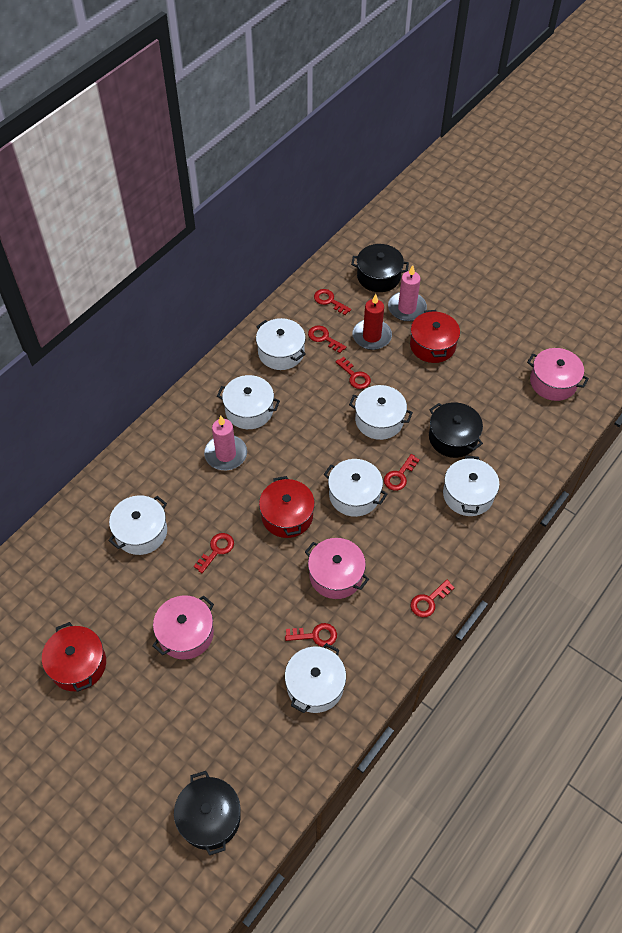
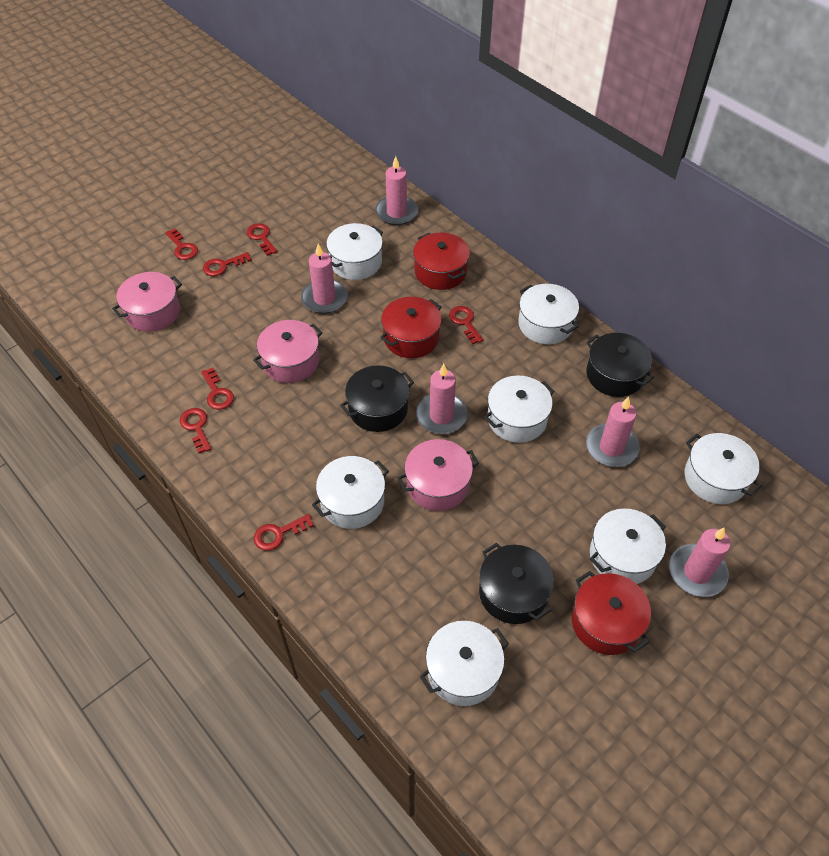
pink candle: [204,416,247,470] [388,265,427,321] = 2 -> [301,244,348,314] [375,156,418,225] [416,364,468,434] [586,396,640,467] [669,528,731,597] = 5
red candle: [352,294,392,350] = 1 -> none = 0

